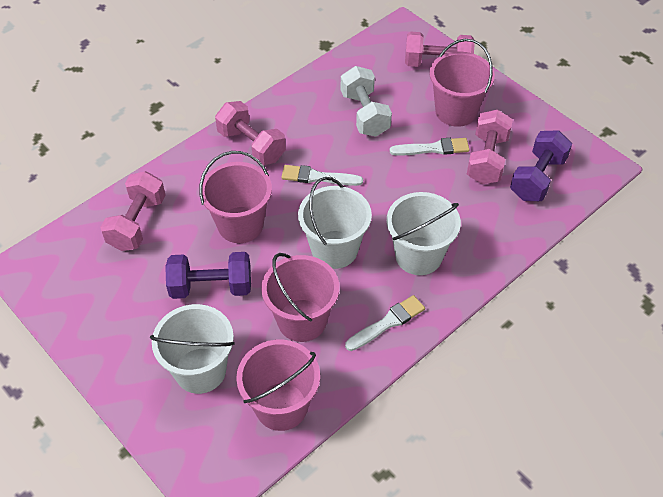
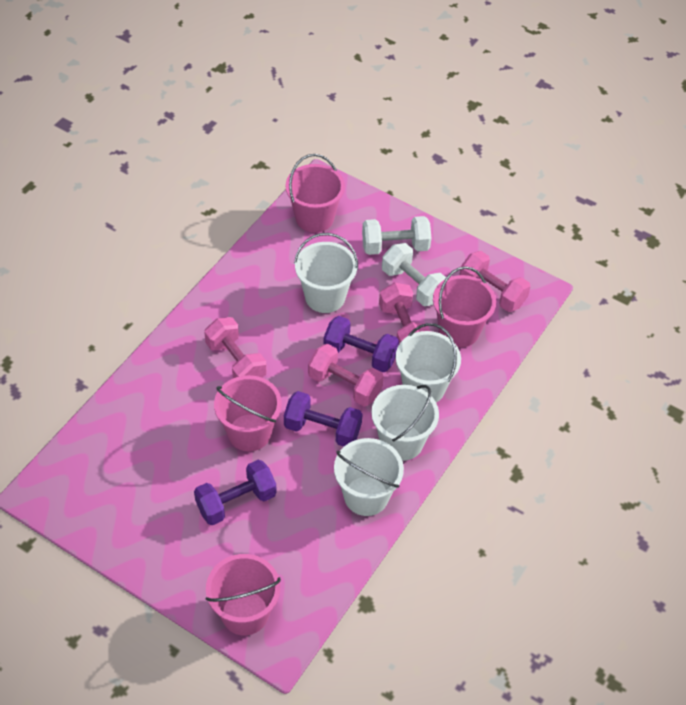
purple dumbbell: [165,252,251,299] [510,130,572,201] = 2 -> [194,460,277,525] [284,391,363,447] [323,316,399,372] = 3
white brush: [281,165,363,186] [345,295,425,351] [390,138,470,156] = 3 -> none = 0
white bucket: [150,304,235,394] [298,177,372,269] [386,192,461,275] = 3 -> [294,233,358,313] [334,438,404,516] [371,385,439,461] [396,323,461,403] = 4
white dumbbell: [341,66,392,137] = 1 -> [362,216,431,255] [382,243,446,306] = 2

